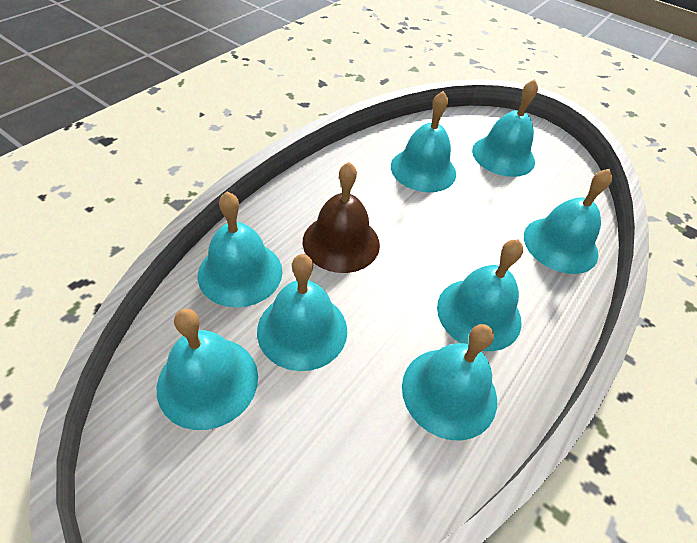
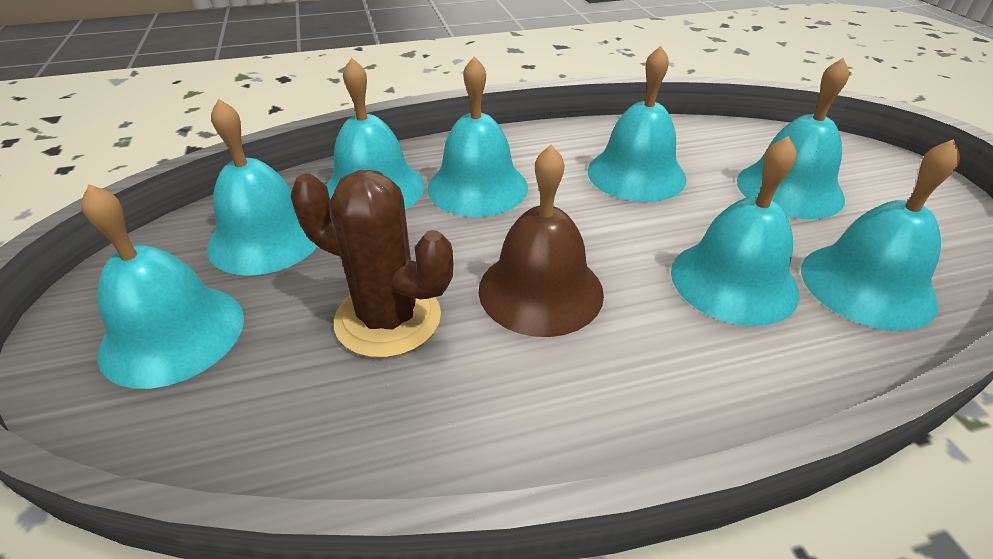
brown cactus: none = 0 -> [291,170,453,358] = 1

